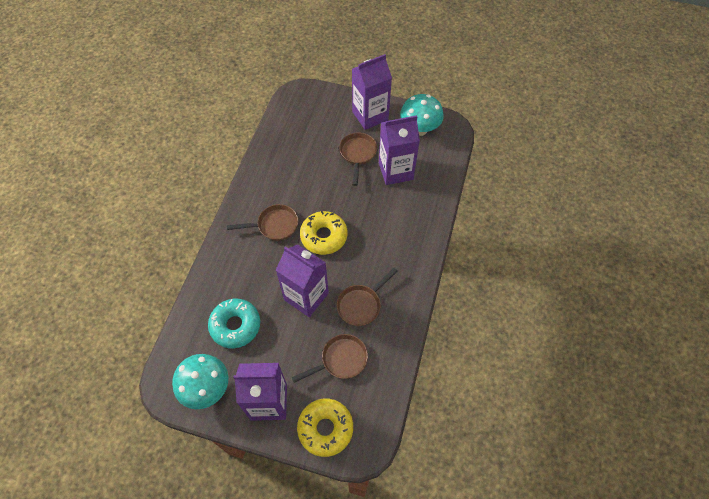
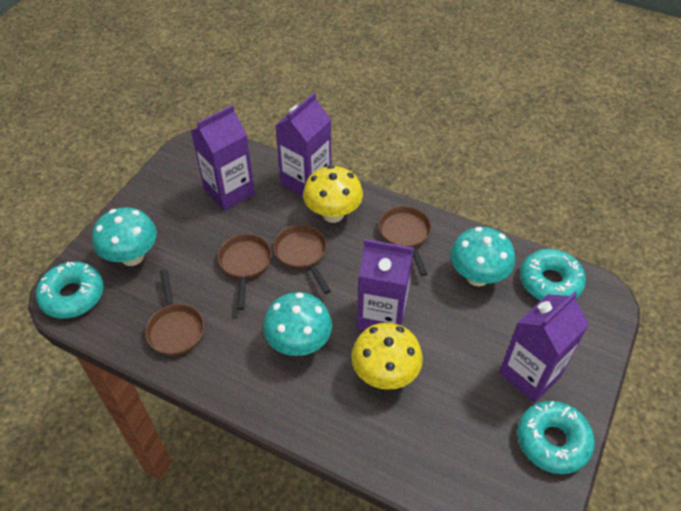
turquoise donut: [208,299,260,348] = 1 -> [36,262,104,319] [518,401,595,474] [520,249,586,300] = 3
turquoise mushroom: [172,354,228,409] [400,94,444,136] = 2 -> [92,207,157,266] [263,292,332,356] [450,227,515,286] = 3
yellow donut: [297,399,353,457] [300,211,348,255] = 2 -> none = 0
yellow mushroom: none = 0 -> [303,165,363,223] [351,322,423,390] = 2

